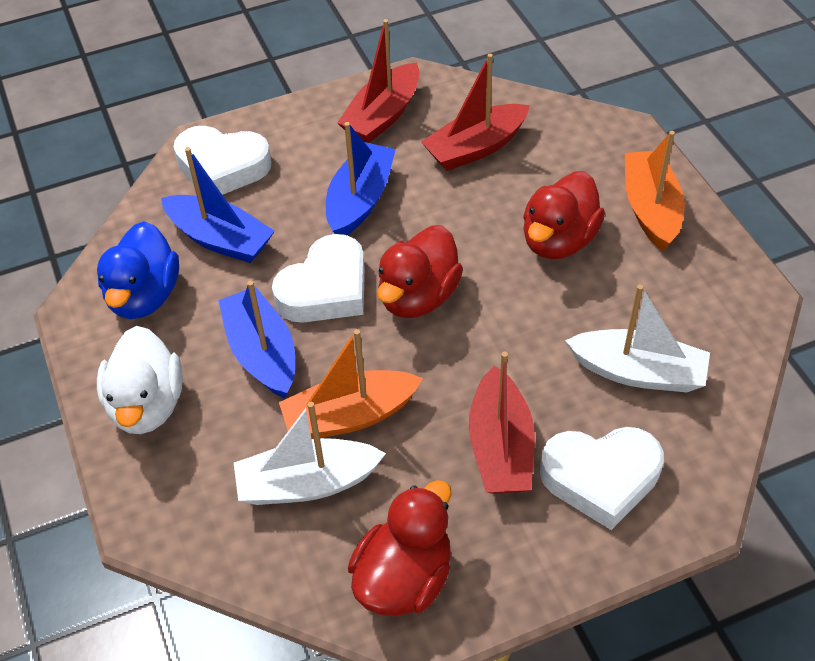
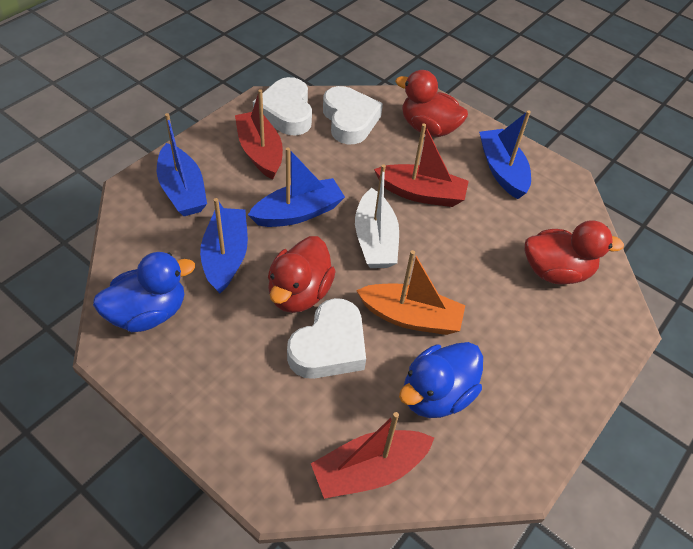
blue boat: [161,147,275,263] [218,281,295,398] [326,122,396,235] = 3 -> [157,113,207,216] [200,198,248,293] [248,147,345,227] [479,110,531,199] = 4
blue duck: [97,221,179,319] = 1 -> [93,252,195,332] [399,342,483,418] = 2
orange boat: [279,329,423,439] [625,131,685,251] = 2 -> [356,250,465,335] = 1
white boat: [234,402,386,505] [565,284,710,392] = 2 -> [355,164,399,268] = 1
white duck: [97,326,183,434] = 1 -> none = 0

